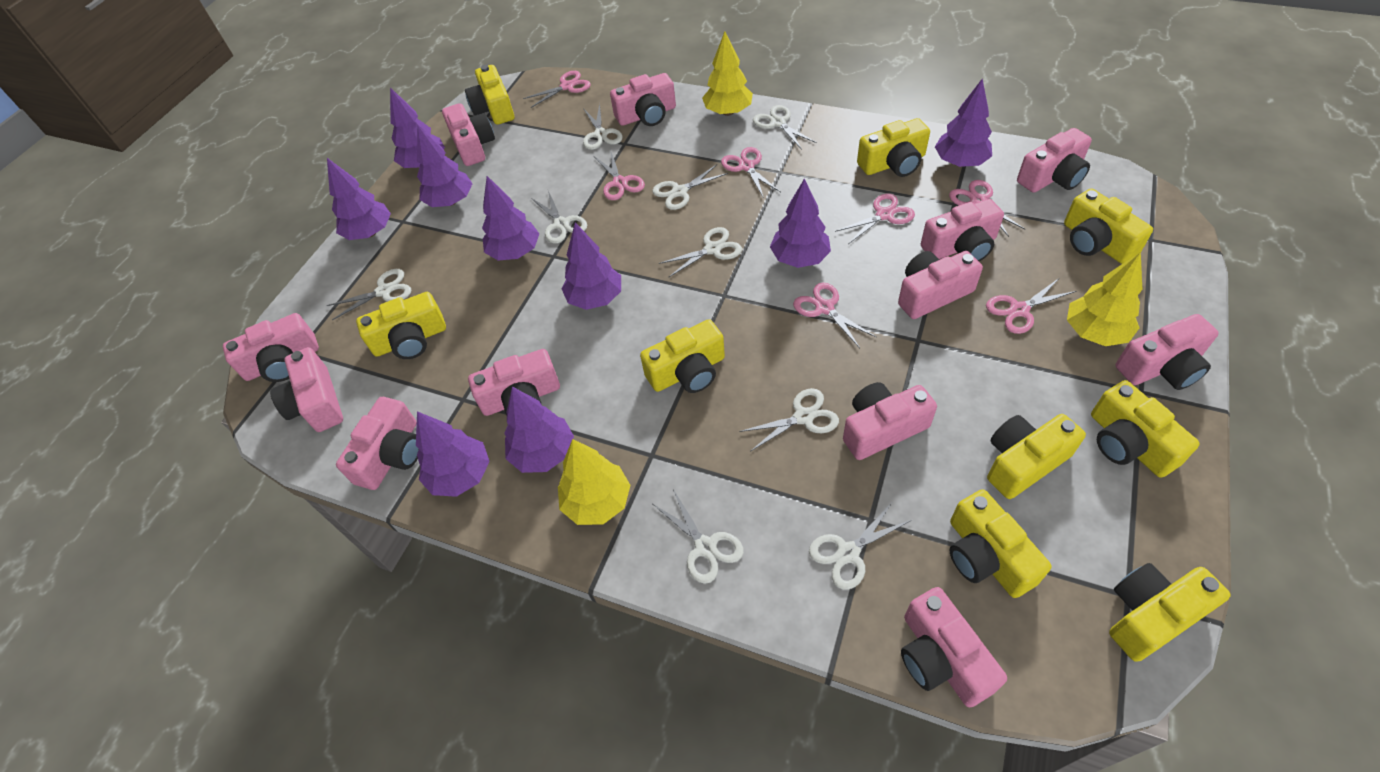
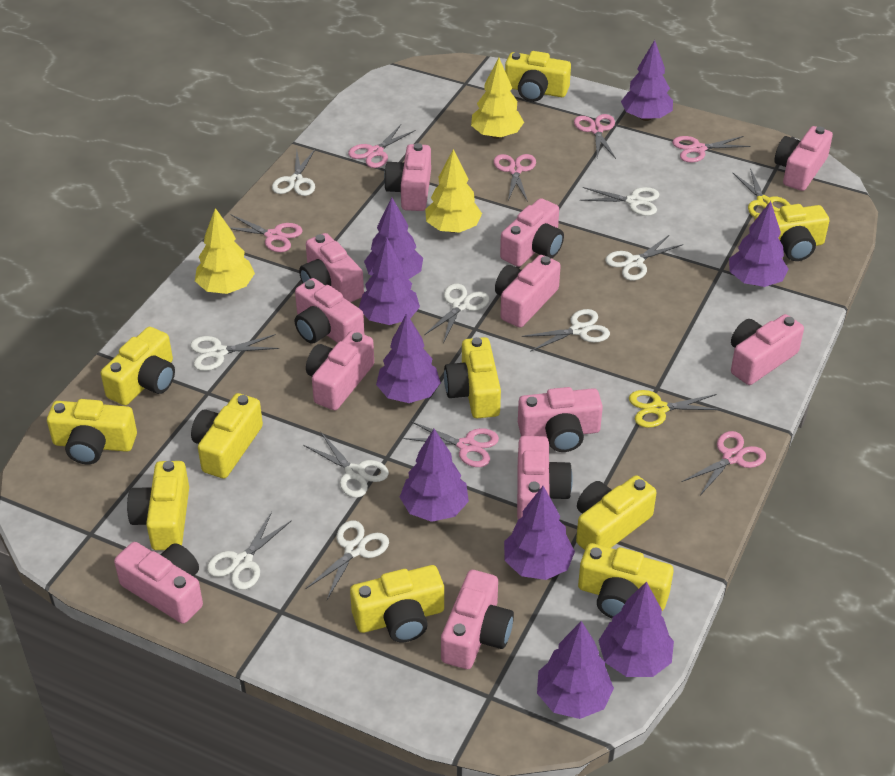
yellow camera: [356,292,446,359] [465,65,514,125] [640,319,725,393] [857,118,930,177] [950,489,1052,598] [987,414,1086,499] [1064,188,1153,264] [1091,380,1200,478] [1109,563,1231,662] = 9 -> [47,399,137,464] [101,327,175,405] [127,461,189,550] [191,393,263,478] [350,565,444,642] [444,337,501,418] [505,51,571,102] [576,475,657,550] [578,543,674,618] [754,204,829,261] = 10
yellow scissors: none = 0 -> [629,390,722,428] [732,168,790,217] = 2

